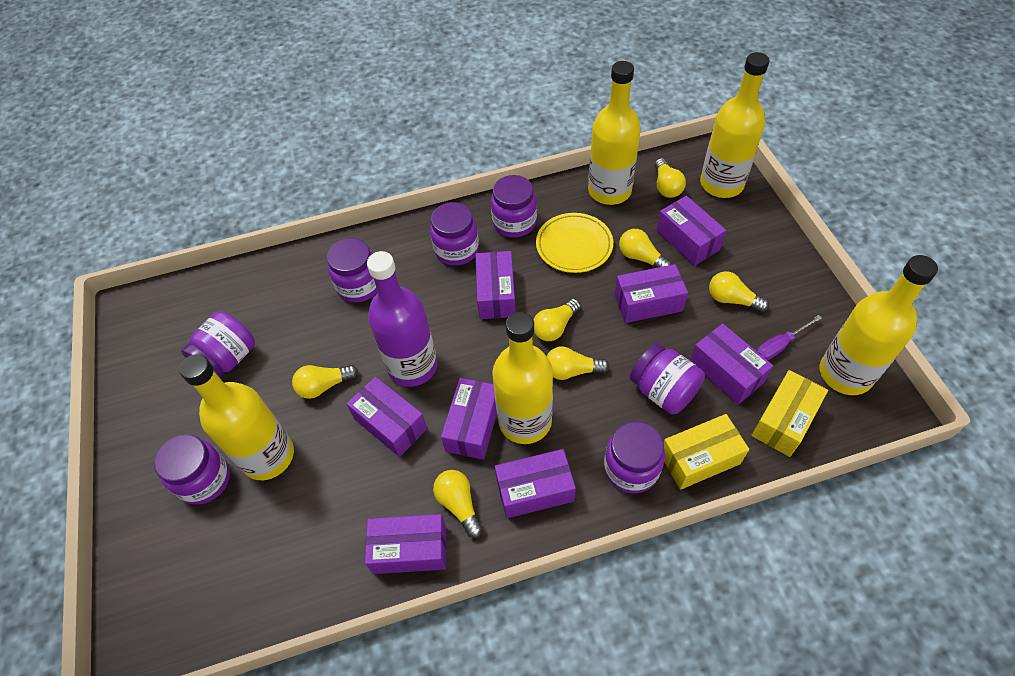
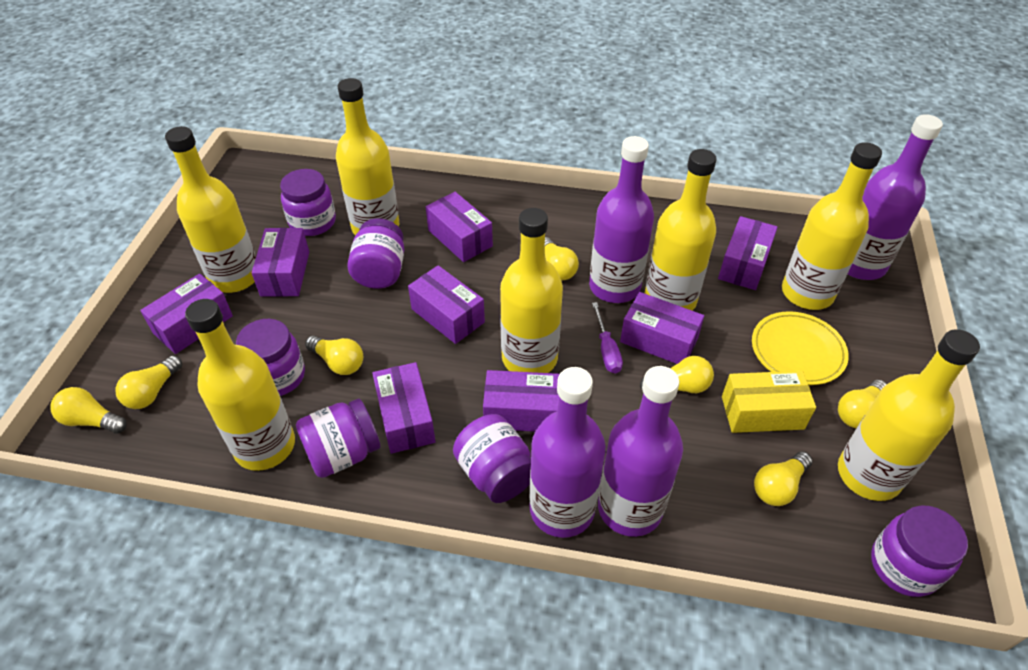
purple bottle: [367,251,437,387] = 1 -> [529,367,606,538] [589,136,654,303] [598,366,683,537] [848,114,943,280] = 4
purple jar: [154,434,230,505] [181,312,255,378] [327,238,377,302] [430,202,479,266] [491,175,537,238] [604,422,665,493] [630,343,705,415] = 7 -> [236,319,305,396] [280,169,336,236] [296,399,380,478] [347,218,404,289] [453,414,531,503] [871,506,968,597] = 6
yellow bottle: [179,354,294,480] [492,312,553,444] [588,61,641,205] [700,52,769,198] [820,255,938,395] = 5 -> [165,126,256,293] [185,299,295,471] [336,78,399,235] [500,208,563,373] [645,149,717,311] [782,142,882,310] [838,329,980,501] = 7
yellow box: [664,414,749,490] [751,370,828,457] = 2 -> [722,371,816,433] = 1

